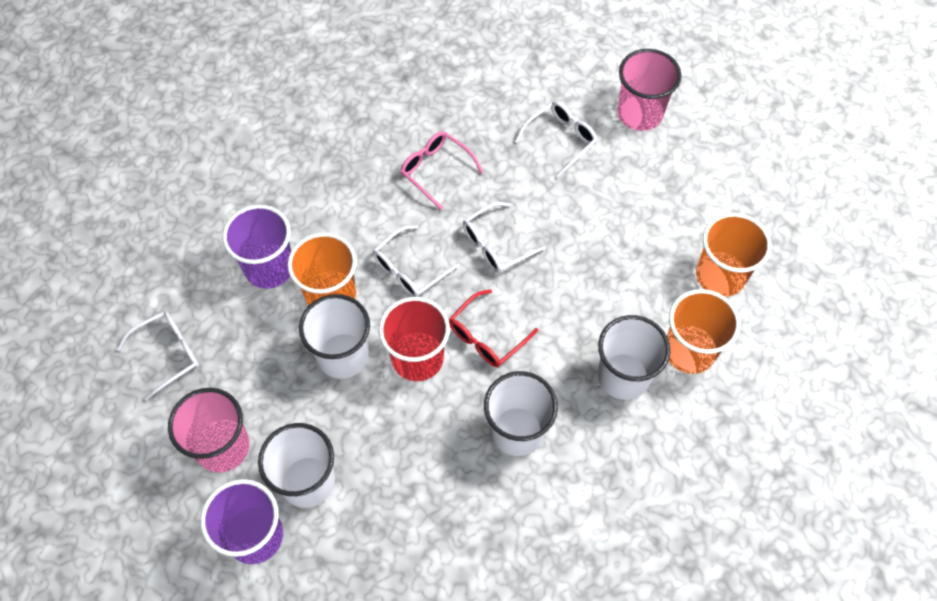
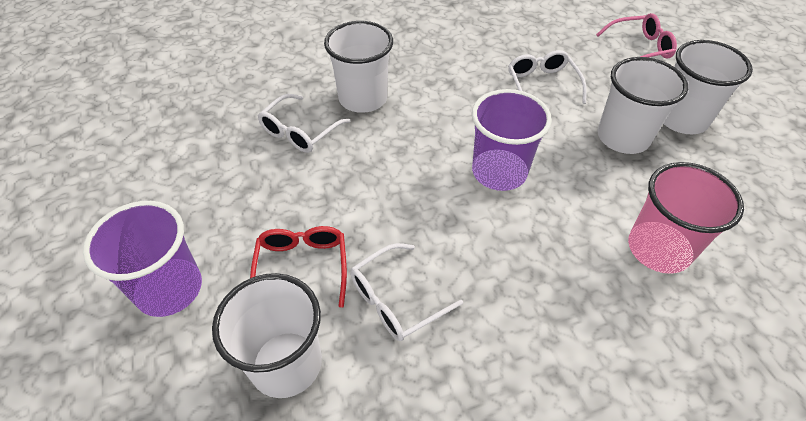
orange cup: [287,233,357,306] [667,289,740,374] [696,213,771,297] = 3 -> none = 0
pink cup: [168,388,250,473] [617,49,681,131] = 2 -> [628,162,744,274] = 1
red cup: [379,297,450,381] = 1 -> none = 0
white glasses: [116,311,199,401] [373,225,460,297] [463,202,546,273] [515,101,597,178] = 4 -> [258,94,351,153] [350,243,463,341] [508,50,587,104] = 3

